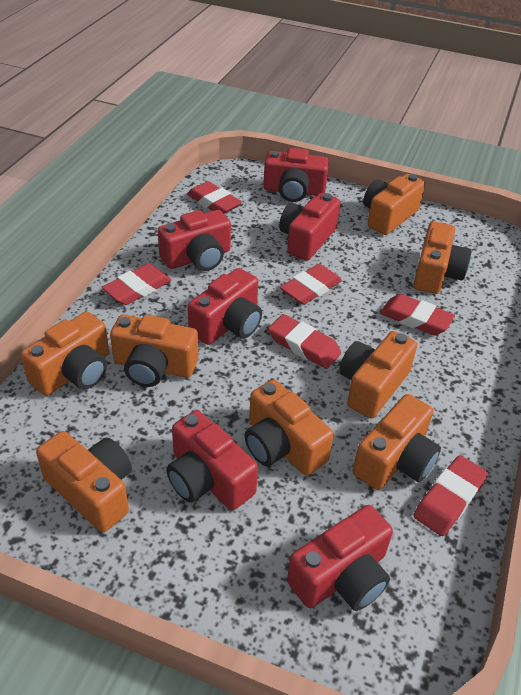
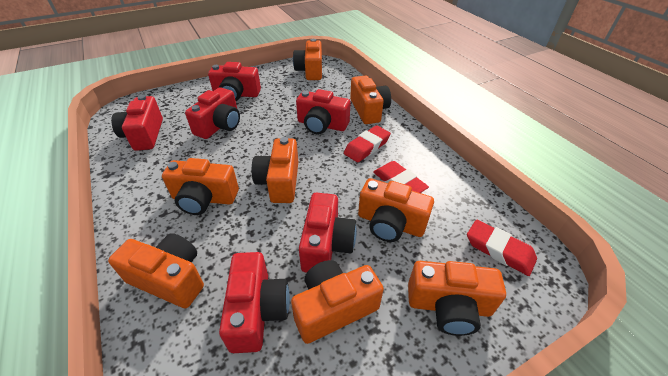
red eraser: [102,263,172,305] [187,181,242,214] [268,314,341,369] [280,264,342,305] [380,294,455,335] [413,455,488,536] = 6 -> [344,125,391,162] [373,161,429,193] [467,219,537,276] = 3

